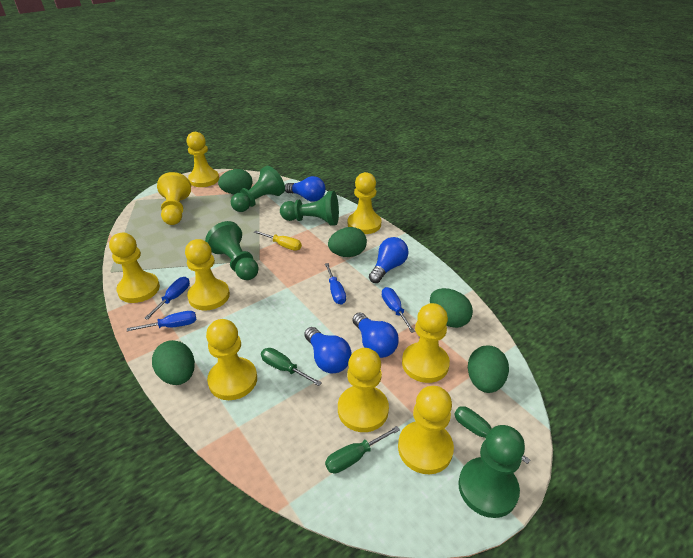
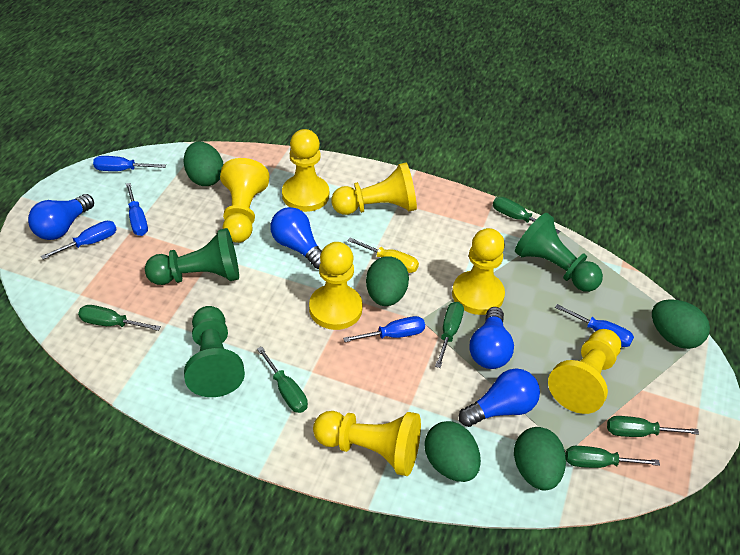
blue screwdriver: [127,311,196,331] [144,277,190,320] [325,263,346,305] [382,287,415,333] = 4 -> [41,221,117,260] [93,156,166,171] [126,183,148,236] [343,316,425,342] [555,304,634,347] = 5
green pawn: [205,221,259,280] [231,166,285,212] [280,191,339,226] [458,425,525,518] = 4 -> [145,228,239,285] [184,306,245,397] [515,213,603,292] = 3
green screwdriver: [261,348,322,386] [325,426,400,474] [454,406,530,464] = 3 -> [78,305,161,331] [257,346,308,413] [435,302,464,368] [493,197,560,234] [566,446,660,468] [607,416,699,437] = 6
yellow pawn: [109,233,160,303] [157,172,191,225] [185,239,230,311] [187,132,219,187] [206,319,257,400] [338,348,389,432] [348,172,381,234] [398,386,454,474] [402,303,450,383] = 9 -> [220,158,269,243] [282,129,329,212] [309,242,363,330] [313,411,421,476] [331,163,417,215] [452,228,505,315] [548,329,621,414] = 7

